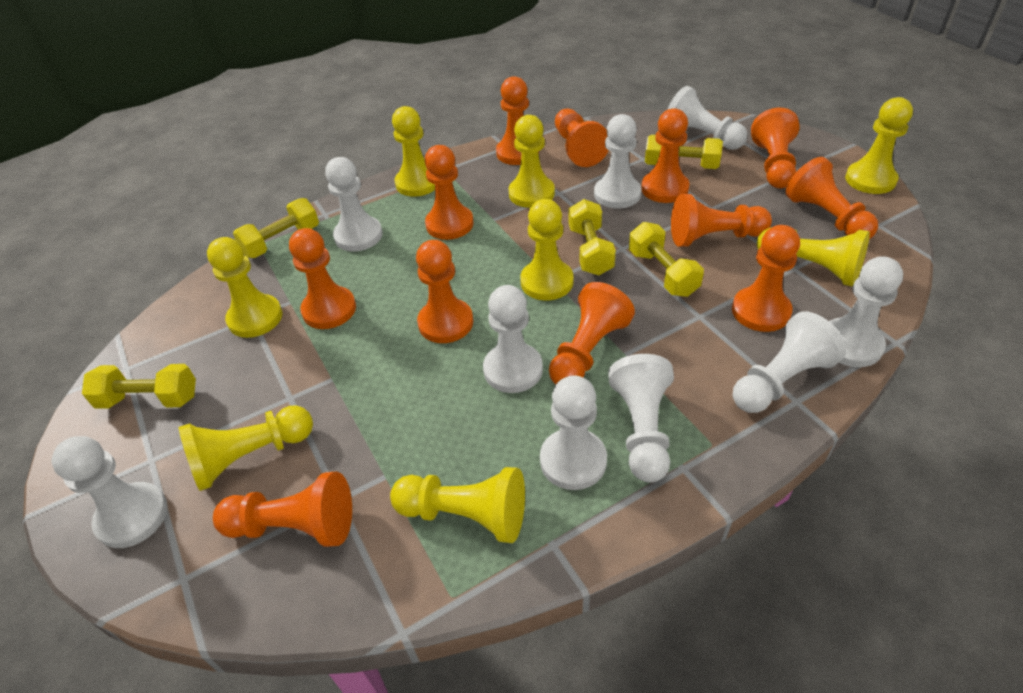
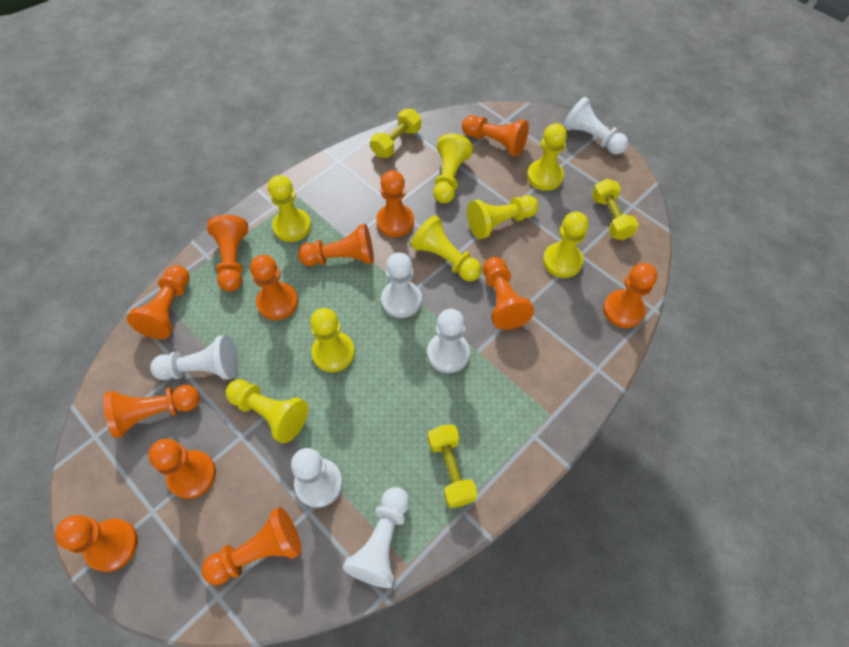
white pawn: [51,436,168,548] [325,157,383,251] [483,285,543,393] [540,375,607,490] [594,114,642,209] [608,354,674,483] [667,86,747,150] [732,311,846,413] [829,256,903,367] = 9 -> [150,335,238,380] [291,448,343,508] [343,487,410,588] [381,253,422,318] [427,309,470,373] [563,97,628,154] = 6
yellow dumbbell: [82,364,196,409] [233,198,319,258] [569,199,616,275] [629,222,704,297] [645,135,723,169] = 5 -> [370,109,421,158] [428,425,478,508] [592,179,639,240] = 3

